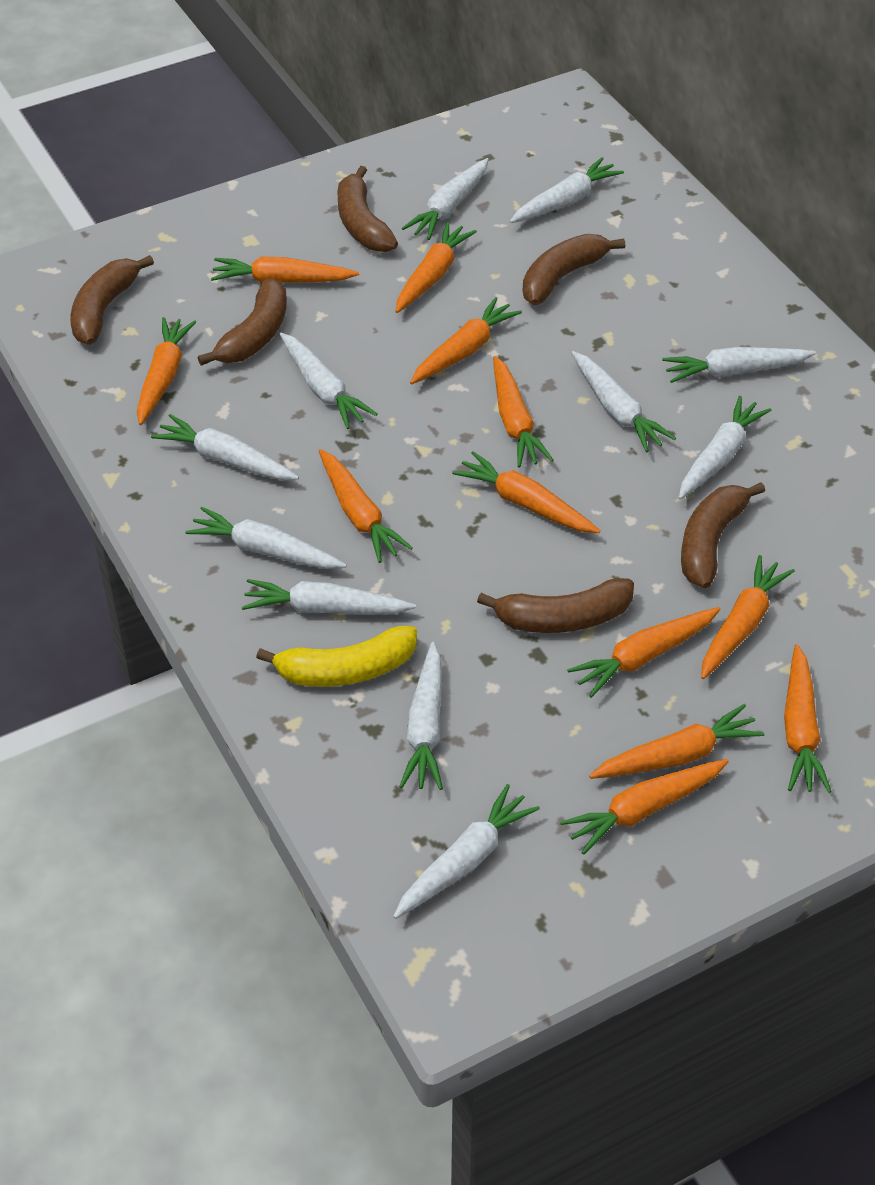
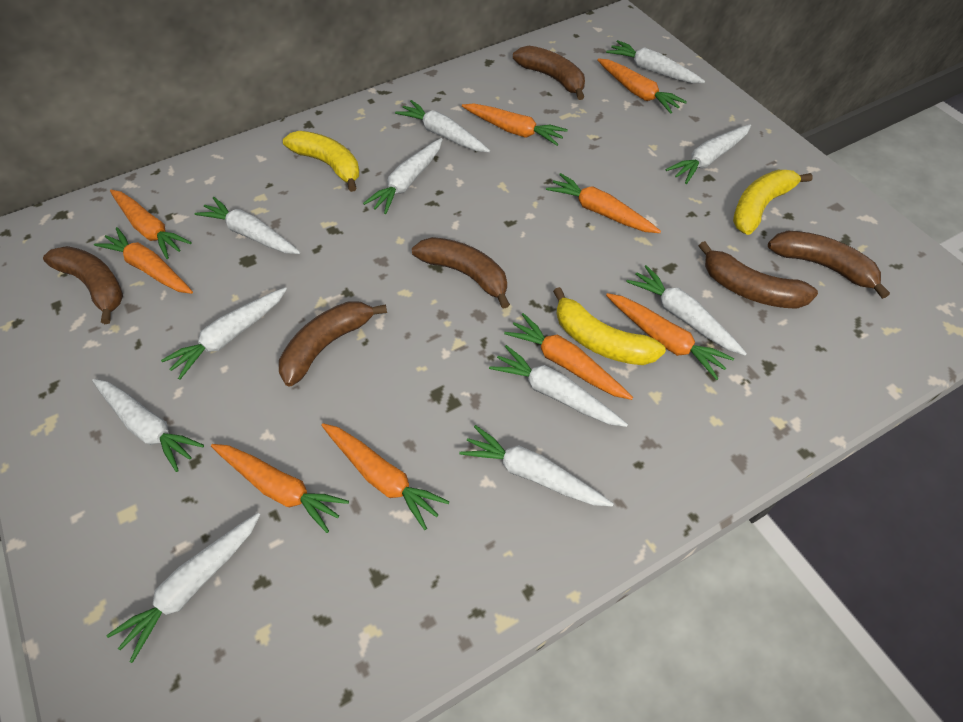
orange carrot: [137,317,196,425] [211,257,359,283] [319,449,413,563] [395,222,477,313] [410,297,522,384] [452,451,600,533] [493,356,554,468] [560,759,729,855] [567,607,720,698] [589,704,764,779] [701,555,795,679] [784,644,832,793] = 12 -> [94,227,193,294] [110,190,192,259] [211,444,349,533] [321,423,450,530] [462,104,568,146] [504,313,633,400] [546,173,661,233] [597,58,687,114] [606,293,734,380] = 9
yellow banana: [256,626,417,687] = 1 -> [283,131,359,192] [553,287,666,365] [733,170,813,235] = 3

